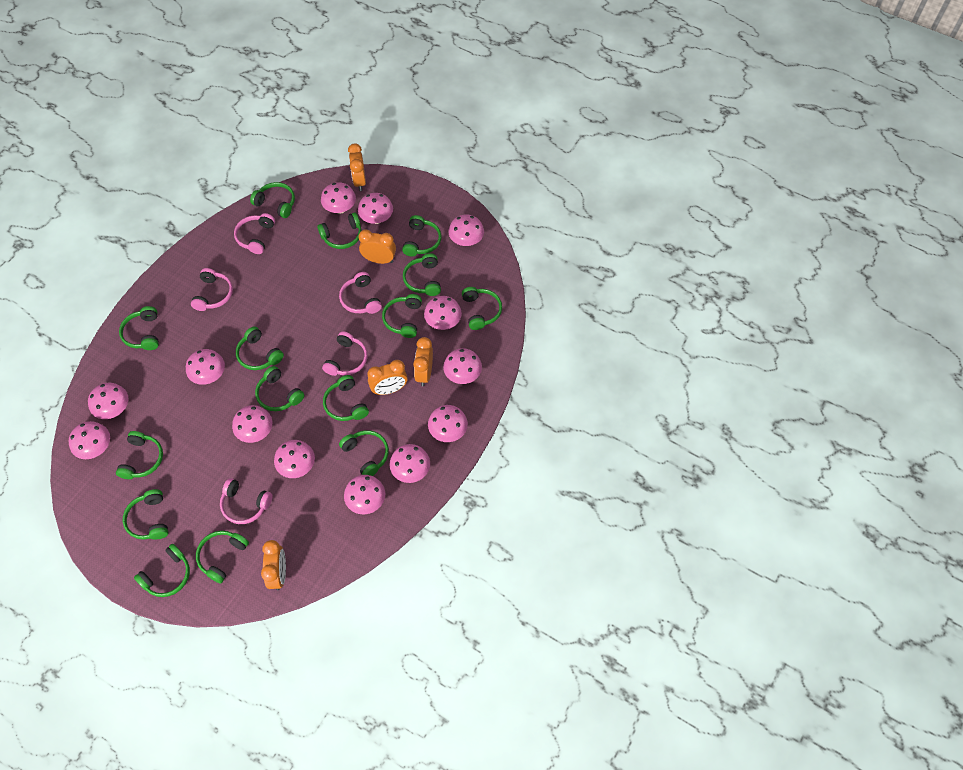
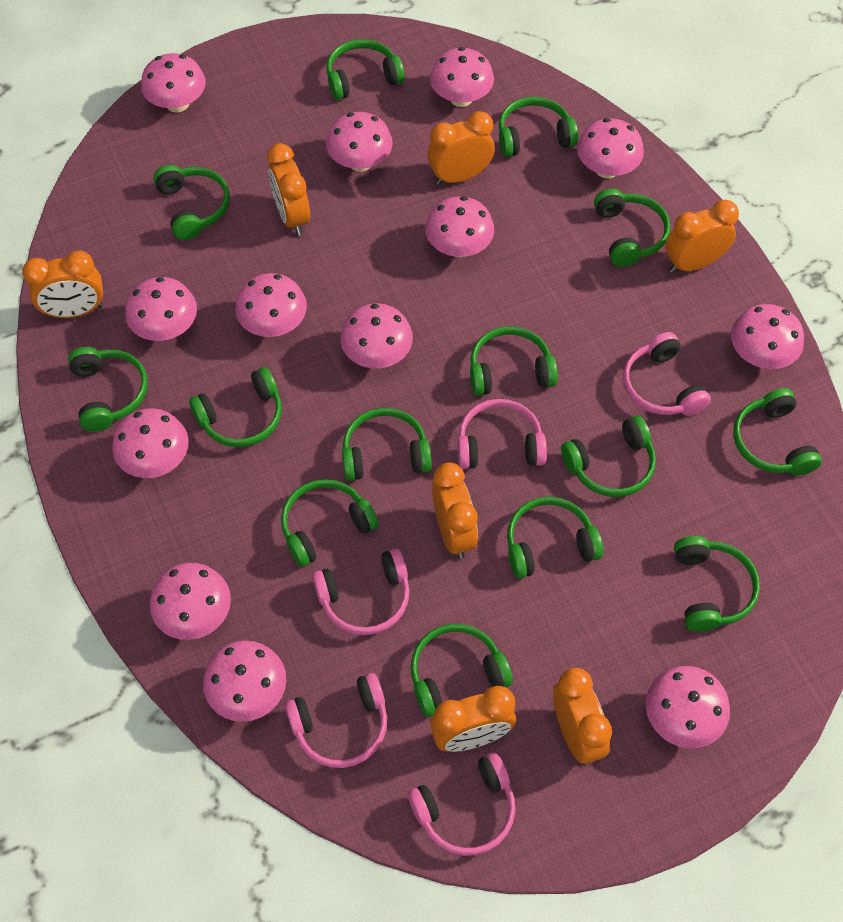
green headphones: [116,431,163,479] [119,306,159,350] [123,489,168,539] [134,544,190,597] [196,531,249,583] [236,327,284,370] [250,182,295,218] [255,366,304,411] [317,212,362,249] [323,375,369,421] [339,430,389,476] [382,294,422,338] [402,215,442,256] [403,253,441,296] [462,287,502,330] = 15 -> [68,347,148,432] [153,165,230,240] [189,367,282,447] [281,479,379,567] [326,39,405,100] [342,408,432,481] [411,624,513,717] [470,326,558,396] [499,97,578,157] [507,497,603,578] [561,416,656,497] [594,189,670,267] [674,536,760,632] [733,388,822,476] = 14
orange clock: [261,540,286,590] [348,143,366,191] [359,230,396,264] [367,360,408,395] [413,337,433,386] = 5 -> [22,251,103,318] [267,143,310,236] [427,111,495,185] [430,686,516,752] [432,463,478,559] [553,668,612,764] [665,200,739,273] = 7

